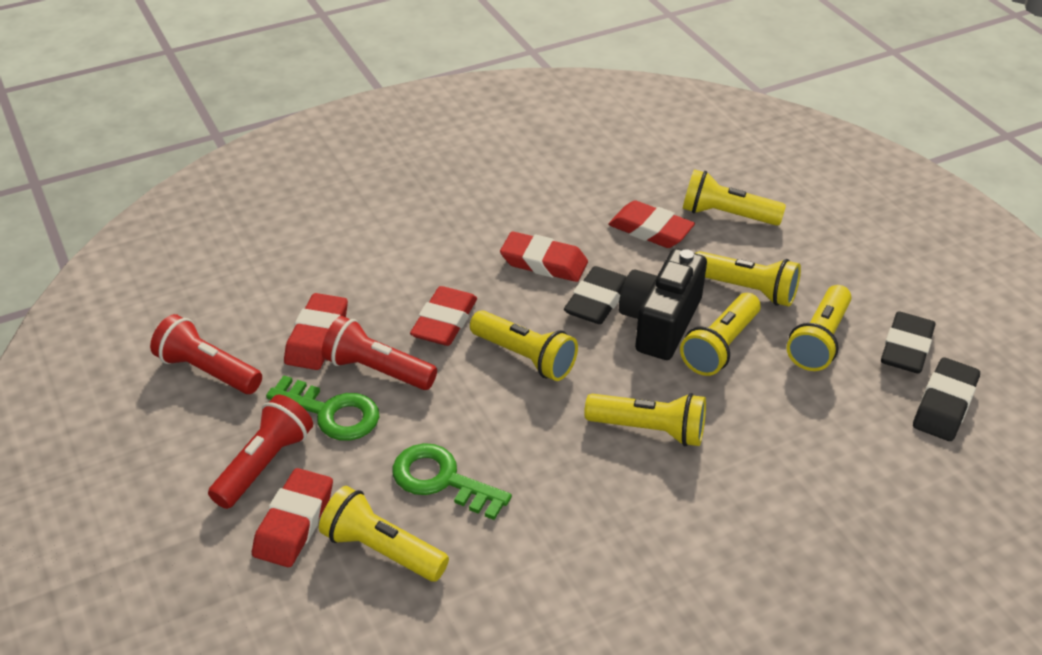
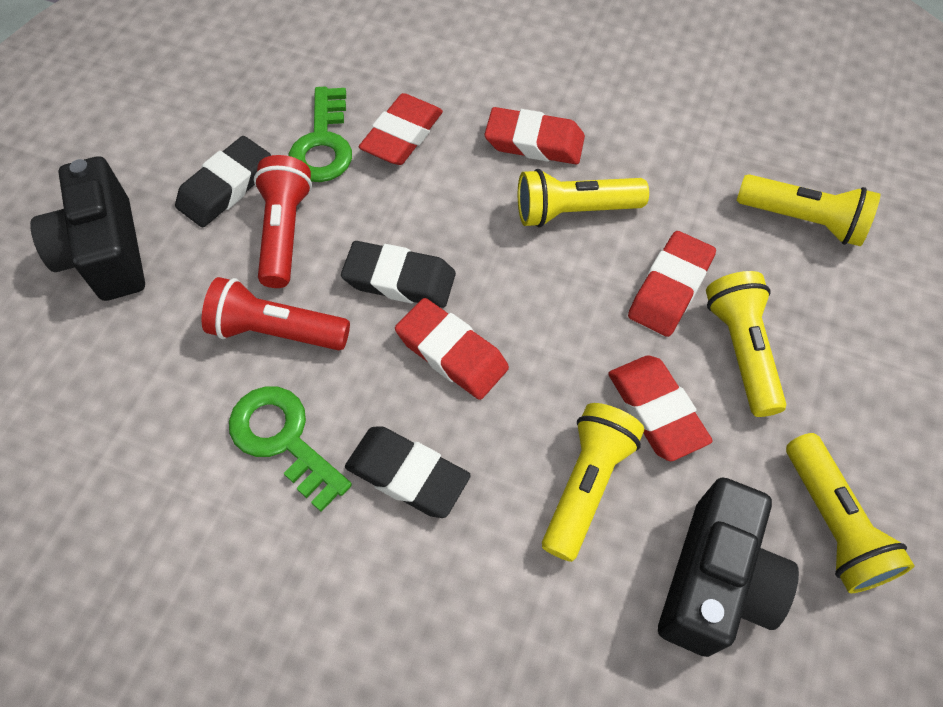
black camera: [619,248,707,360] = 1 -> [30,156,145,301] [658,477,799,657] = 2
red flashlight: [150,314,262,394] [208,395,313,509] [322,316,437,390] = 3 -> [202,277,350,350] [254,155,312,288] = 2
yellow flashlight: [319,486,449,582] [470,310,578,381] [584,393,706,446] [680,293,761,376] [683,169,786,226] [696,251,801,307] [787,285,852,371] = 7 -> [518,169,649,228] [542,403,644,562] [706,271,786,417] [737,174,880,246] [786,433,915,593] = 5

